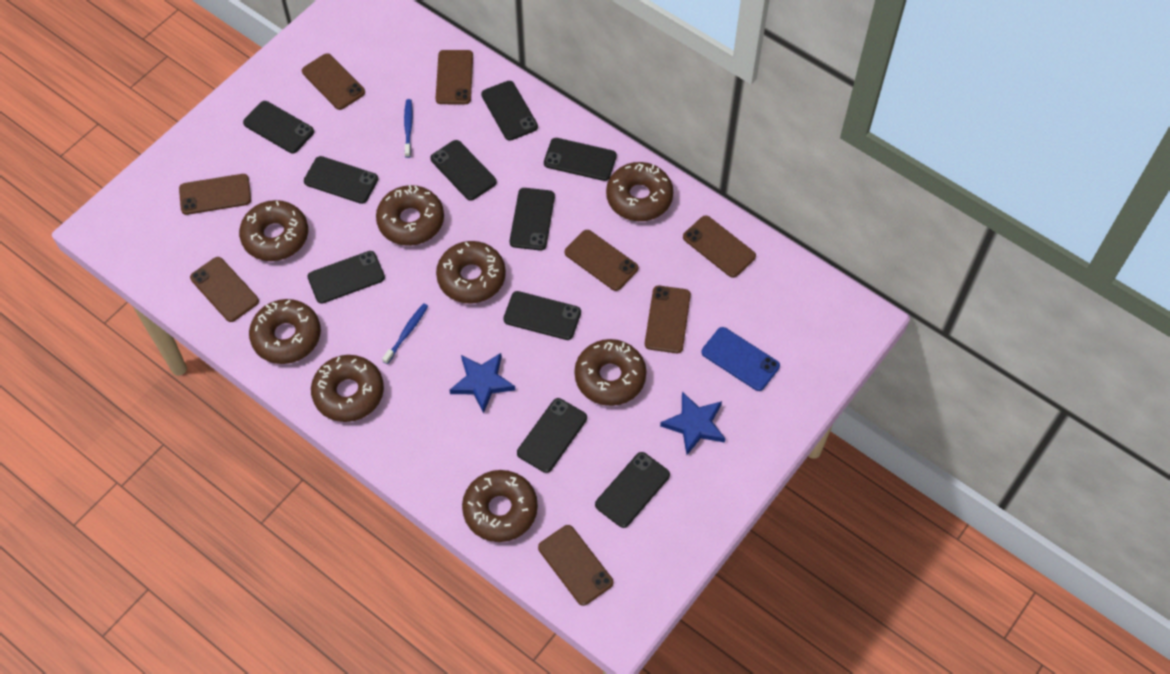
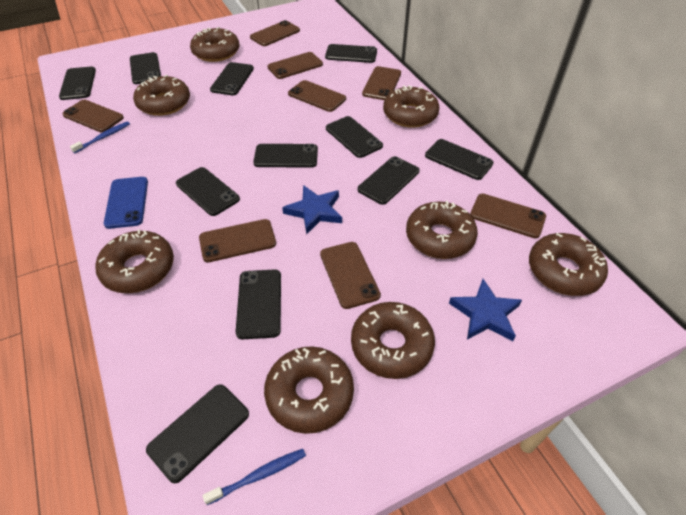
black phone: [243,101,314,153] [304,156,378,204] [308,251,385,304] [430,140,497,201] [481,81,538,141] [503,291,581,340] [510,188,555,250] [517,398,587,473] [544,138,617,181] [595,452,670,528] = 10 -> [59,67,96,100] [130,52,161,84] [146,384,249,483] [176,167,240,216] [210,62,254,95] [236,269,281,340] [253,144,318,168] [325,44,377,63] [326,116,383,158] [358,156,420,205] [425,139,494,180] = 11

